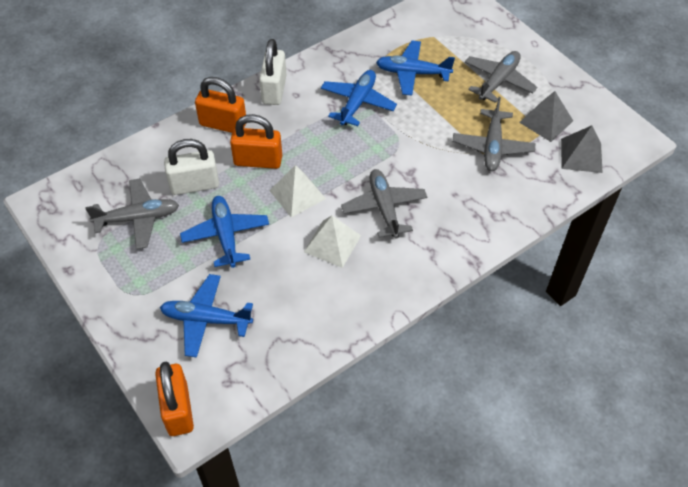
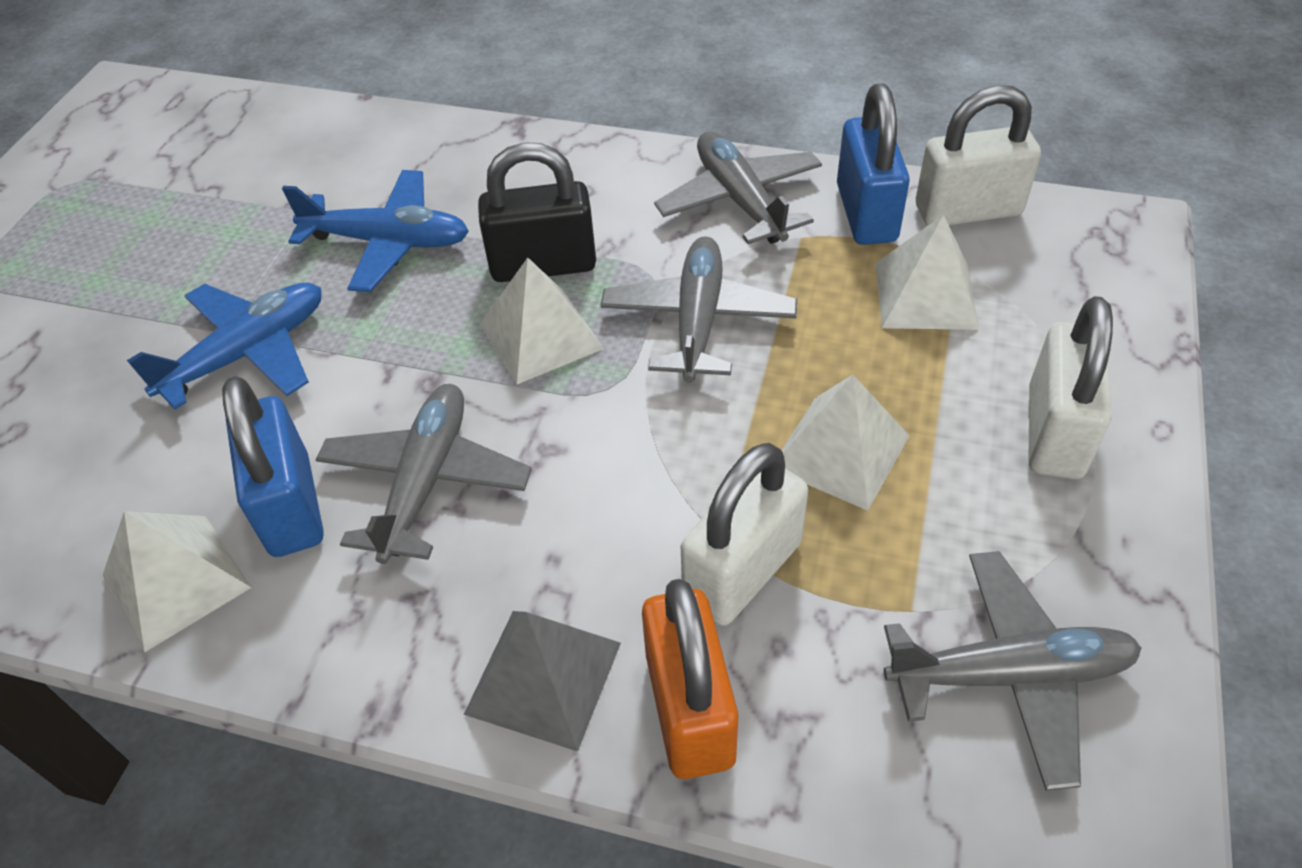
black padlock: none = 0 -> [478,142,596,282] = 1
blue padlock: none = 0 -> [222,376,324,557] [837,84,910,245] = 2
blue plane: [160,274,253,358] [180,196,269,268] [321,70,397,126] [376,40,455,96] = 4 -> [127,283,321,410] [282,170,469,292] = 2
grey pyramid: [519,91,573,142] [561,125,603,173] = 2 -> [464,611,621,751] = 1
orange padlock: [155,362,194,436] [195,77,246,133] [230,114,282,169] = 3 -> [642,579,739,779] = 1
white padlock: [164,139,219,195] [259,39,286,105] = 2 -> [681,443,808,625] [916,85,1041,226] [1029,296,1113,479] = 3
white pyramid: [269,165,326,218] [304,216,361,268] = 2 -> [103,511,252,653] [480,257,604,384] [782,375,910,511] [875,214,979,330] = 4

